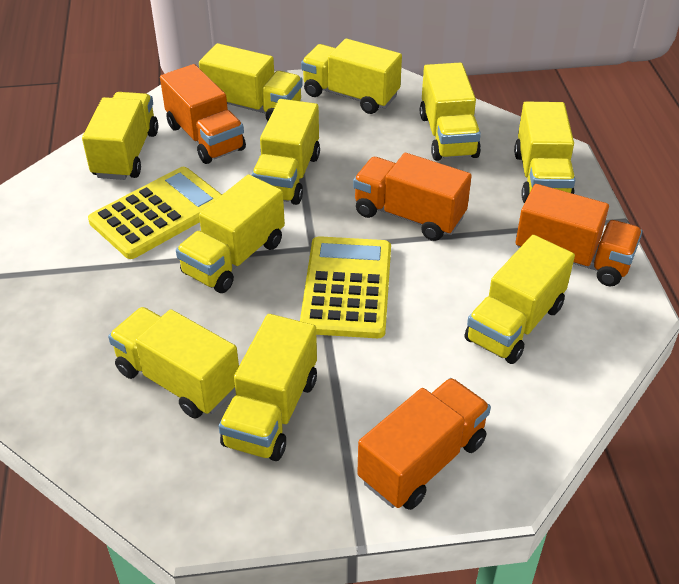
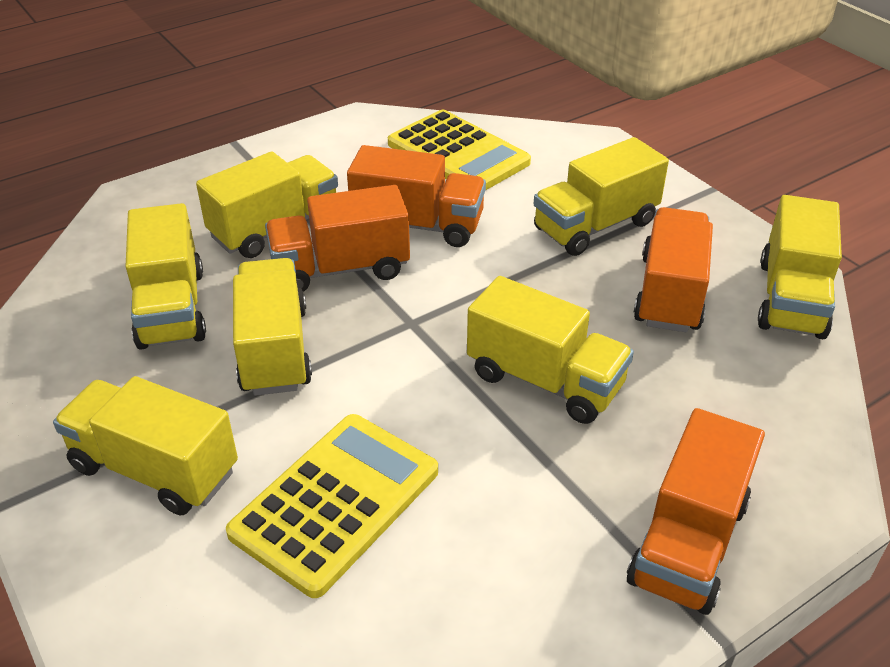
yellow truck: [82,92,158,180] [108,307,239,419] [176,174,285,293] [199,43,303,121] [218,314,317,461] [252,99,320,205] [301,38,402,114] [420,63,481,161] [465,235,575,364] [514,102,575,203] = 10 -> [53,376,238,515] [125,203,206,350] [196,152,338,258] [233,258,312,396] [467,276,634,424] [534,137,669,256] [758,195,842,339] = 7

